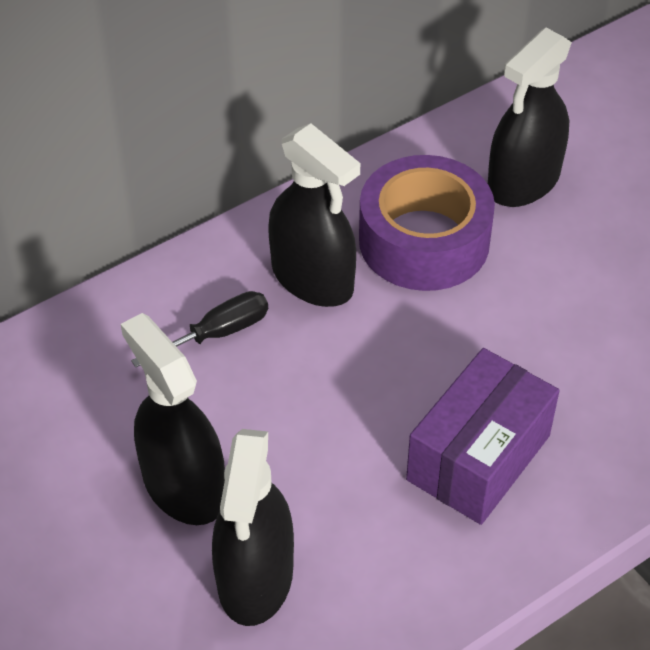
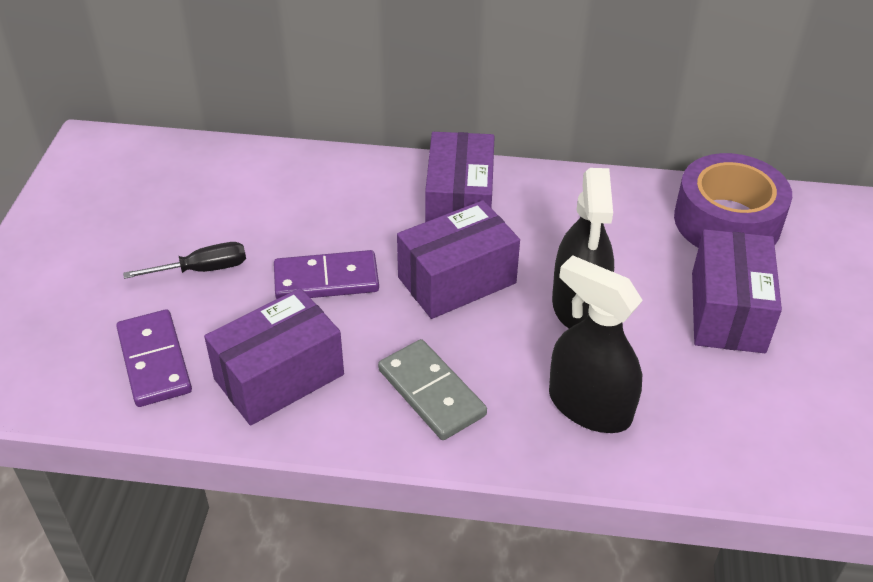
black spray bottle: [121,313,225,525] [212,429,294,626] [268,123,360,307] [488,28,572,207] = 4 -> [549,255,643,433] [552,168,614,328] = 2
grey domino: none = 0 -> [378,339,487,440] = 1
purple box: [406,348,560,525] = 1 -> [204,288,344,426] [397,200,520,319] [425,132,495,222] [692,229,782,353] = 4
purple domino: none = 0 -> [116,309,192,407] [274,250,379,299] = 2

